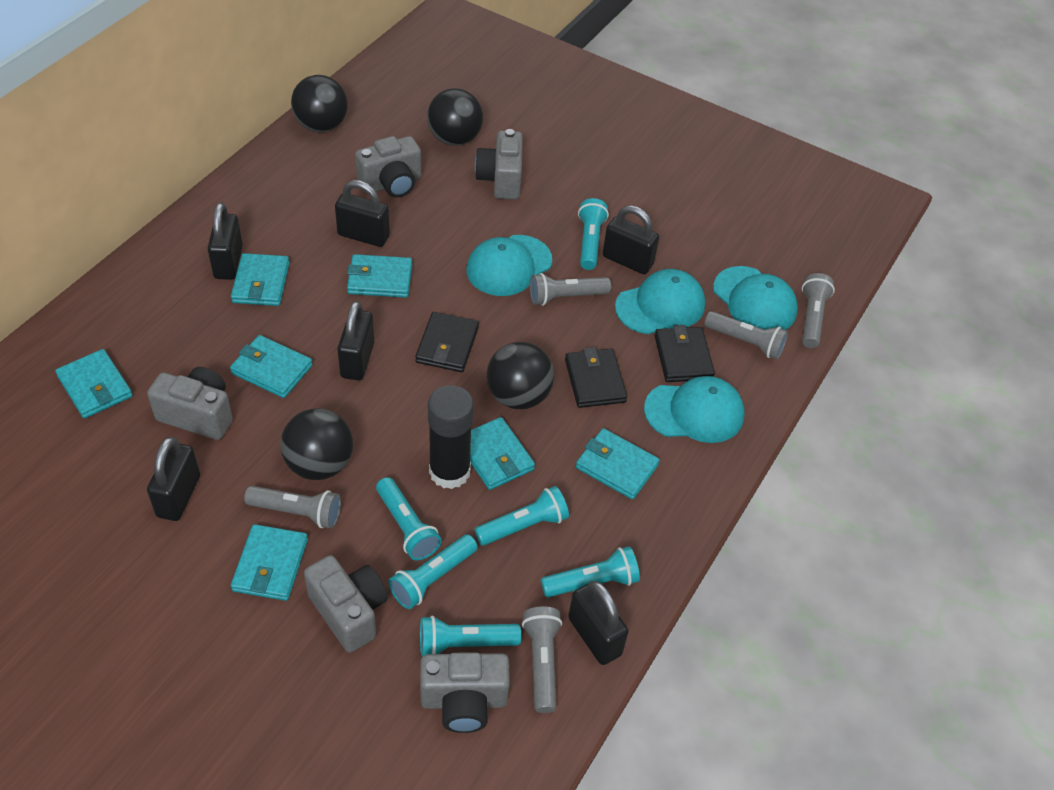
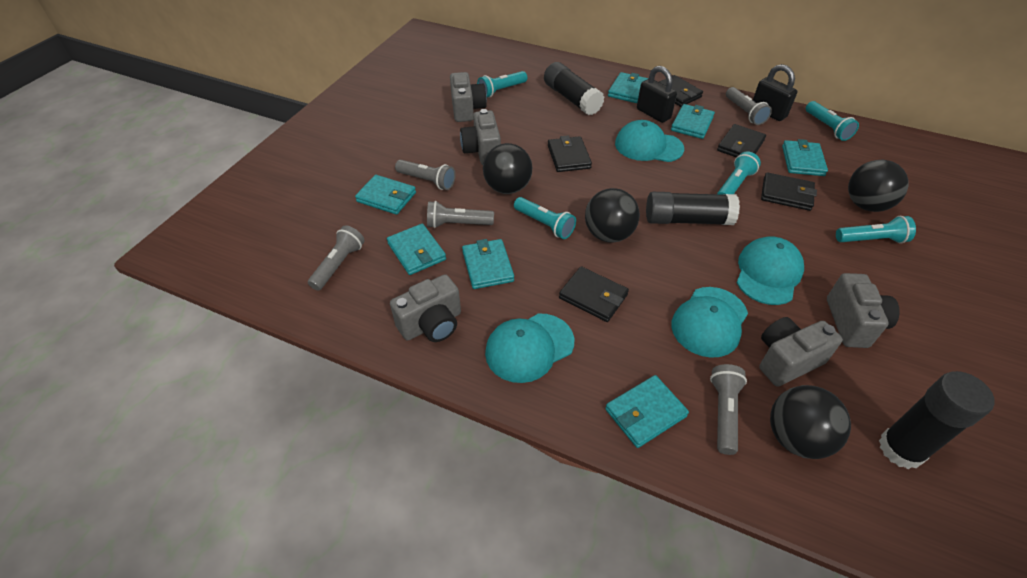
black glue stick: [428,385,474,489] = 1 -> [544,62,604,115] [646,192,740,225] [879,371,995,469] = 3
black padlock: [147,437,200,521] [207,203,243,280] [335,180,390,247] [337,301,374,381] [568,581,629,665] [603,205,659,274] = 6 -> [637,66,677,123] [753,64,797,121] = 2
black wallet: [415,312,479,372] [565,347,627,408] [654,325,715,382] = 3 -> [548,135,592,172] [559,266,629,322] [659,75,703,107] [717,124,766,157] [761,173,817,211] = 5
turquoise flashlight: [376,477,442,560] [388,535,478,609] [420,616,521,656] [474,486,569,546] [541,546,640,598] [578,198,609,270] = 6 -> [477,71,527,98] [514,197,576,239] [717,151,761,195] [806,101,859,141] [836,216,916,243] = 5

